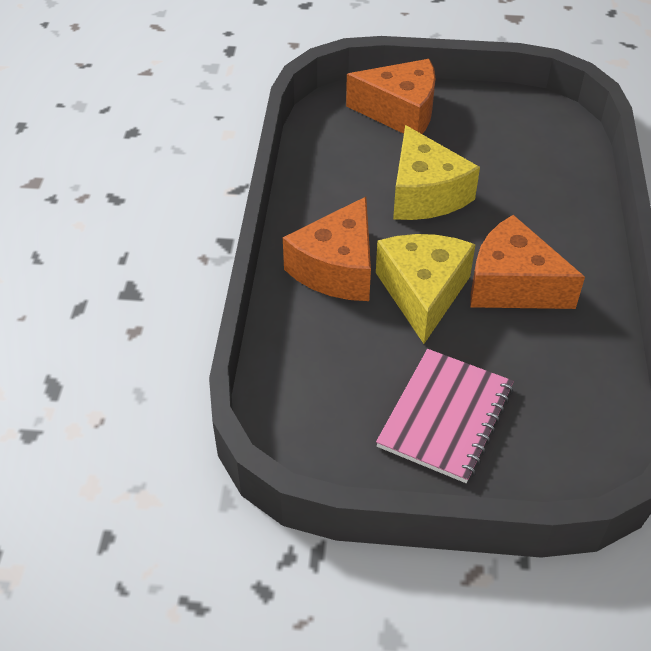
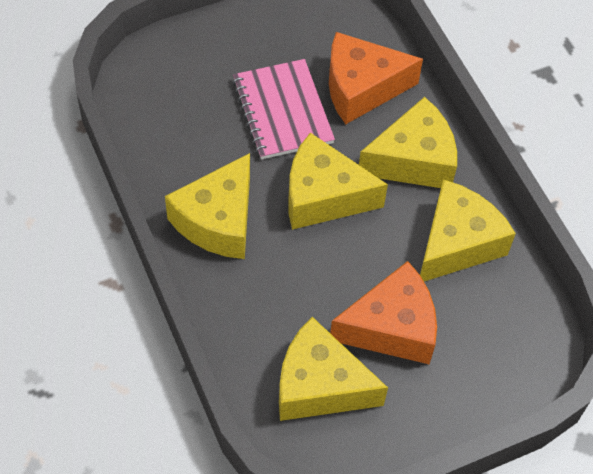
orange cheese: [283,197,371,301] [346,59,436,134] [470,215,585,309] = 3 -> [329,32,423,124] [330,261,437,364] = 2
yellow cheese: [376,234,476,344] [393,125,480,220] = 2 -> [165,153,250,259] [279,317,388,421] [289,133,388,230] [359,97,457,188] [420,179,516,281] = 5

